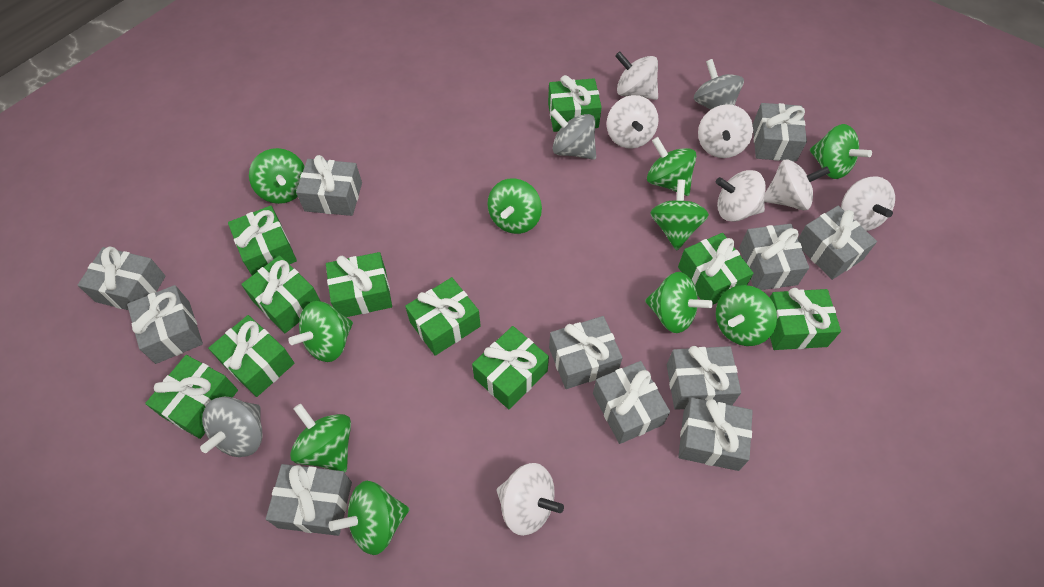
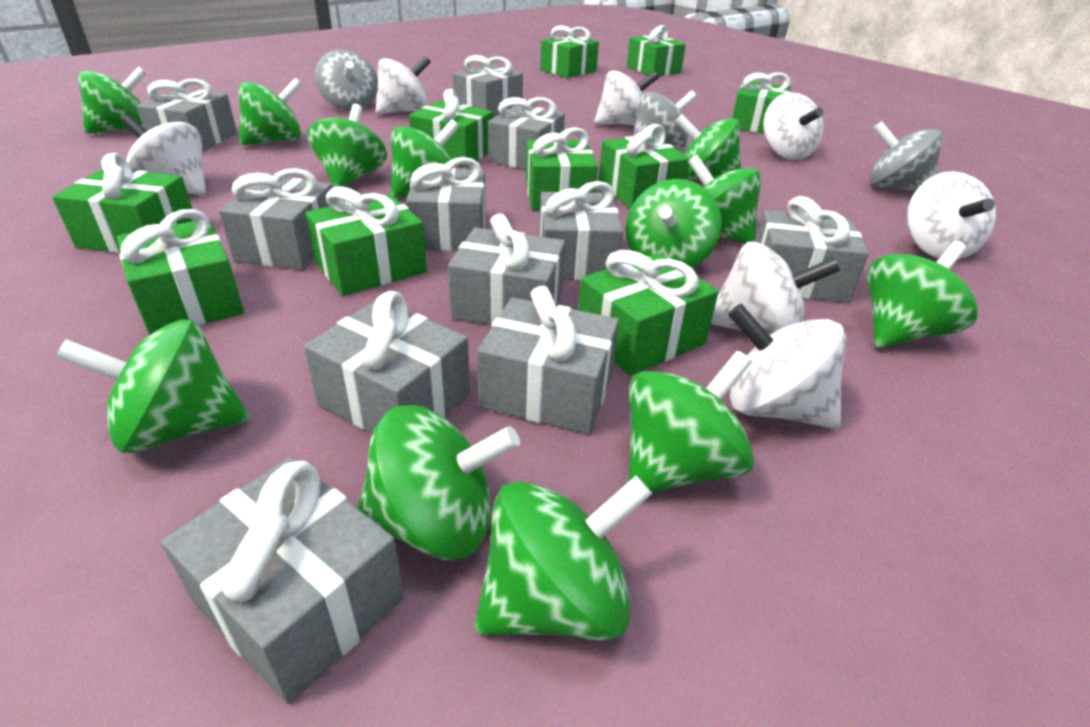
green spinning top: [249,148,305,204] [288,301,353,362] [290,404,351,473] [329,481,409,555] [487,178,542,234] [645,272,713,333] [647,137,697,196] [650,180,709,250] [716,285,777,346] [810,124,872,179] = 10 -> [56,320,249,453] [78,66,147,134] [238,78,302,145] [307,104,387,187] [357,405,520,560] [391,119,459,198] [475,476,652,641] [626,179,722,268] [629,351,754,493] [675,114,741,180] [688,155,762,244] [867,241,978,348] = 12

